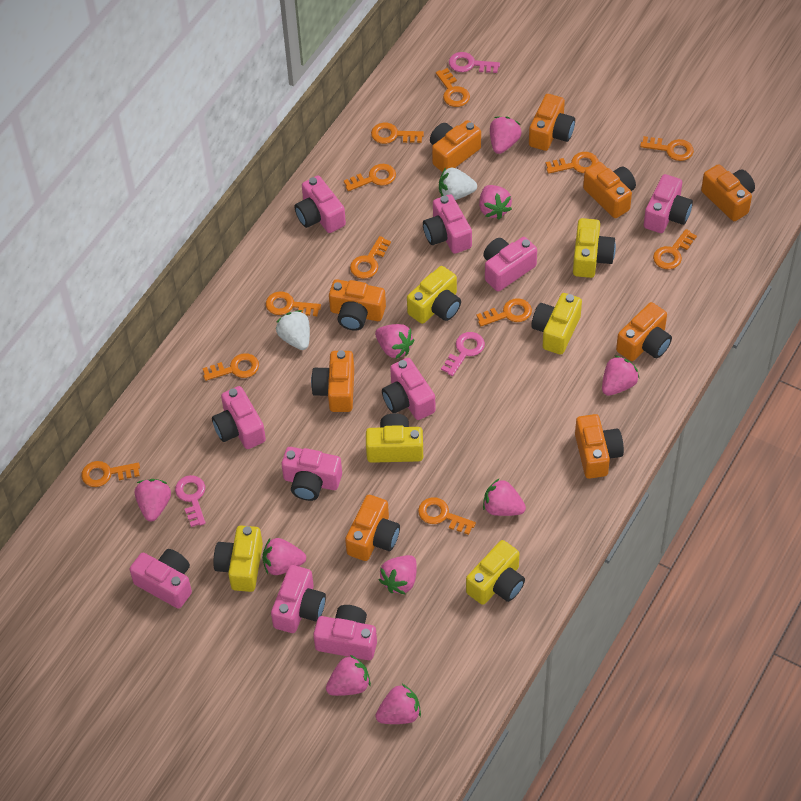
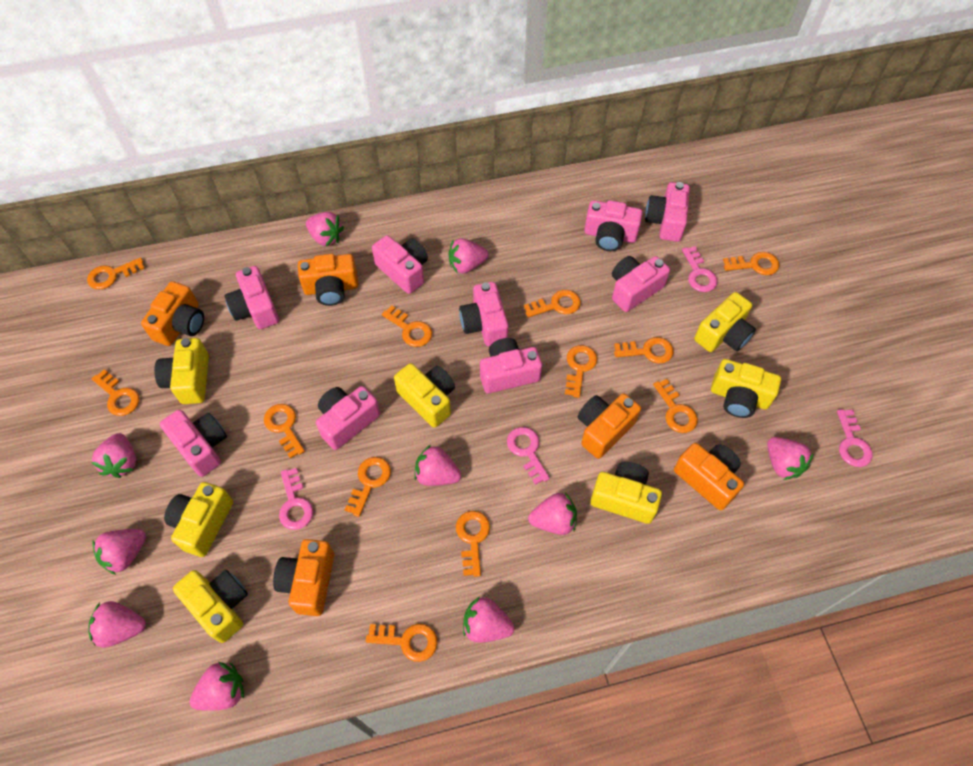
orange camera: [311,350,354,412] [329,279,386,331] [345,495,400,561] [430,120,481,172] [529,94,575,151] [575,414,624,479] [583,162,636,218] [616,302,672,361] [701,164,755,221] = 9 -> [141,281,204,346] [273,539,334,616] [298,254,358,306] [578,393,641,459] [674,443,744,510] = 5
pink camera: [129,549,192,609] [212,386,266,449] [271,565,326,633] [281,447,342,501] [294,176,346,233] [313,605,377,660] [382,358,436,420] [423,194,472,254] [483,237,537,291] [644,174,693,233] = 10 -> [160,410,227,477] [225,266,279,329] [316,386,380,450] [372,235,428,294] [459,282,508,346] [480,338,542,394] [584,200,643,251] [612,256,670,312] [645,182,690,242] = 9
pink key: [175,475,206,527] [441,332,485,376] [449,52,500,73] = 3 -> [279,468,313,530] [507,427,550,485] [682,246,718,292] [837,409,872,467] = 4
white strawberry: [276,310,310,350] [439,167,477,200] = 2 -> none = 0
yellow camera: [214,526,263,592] [366,413,423,463] [407,266,461,324] [466,540,525,605] [531,293,582,355] [573,218,616,278] = 6 -> [154,338,209,404] [164,482,233,557] [173,570,248,643] [394,363,455,428] [590,462,662,524] [694,292,756,352] [711,359,781,418] = 7

